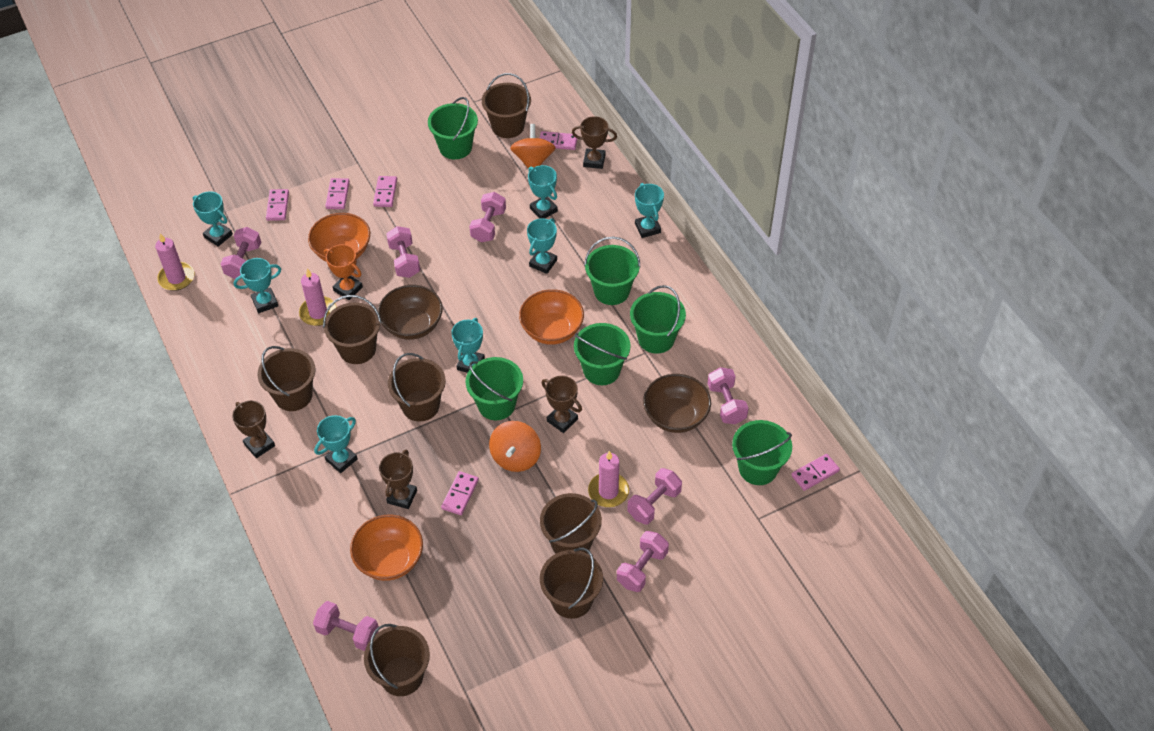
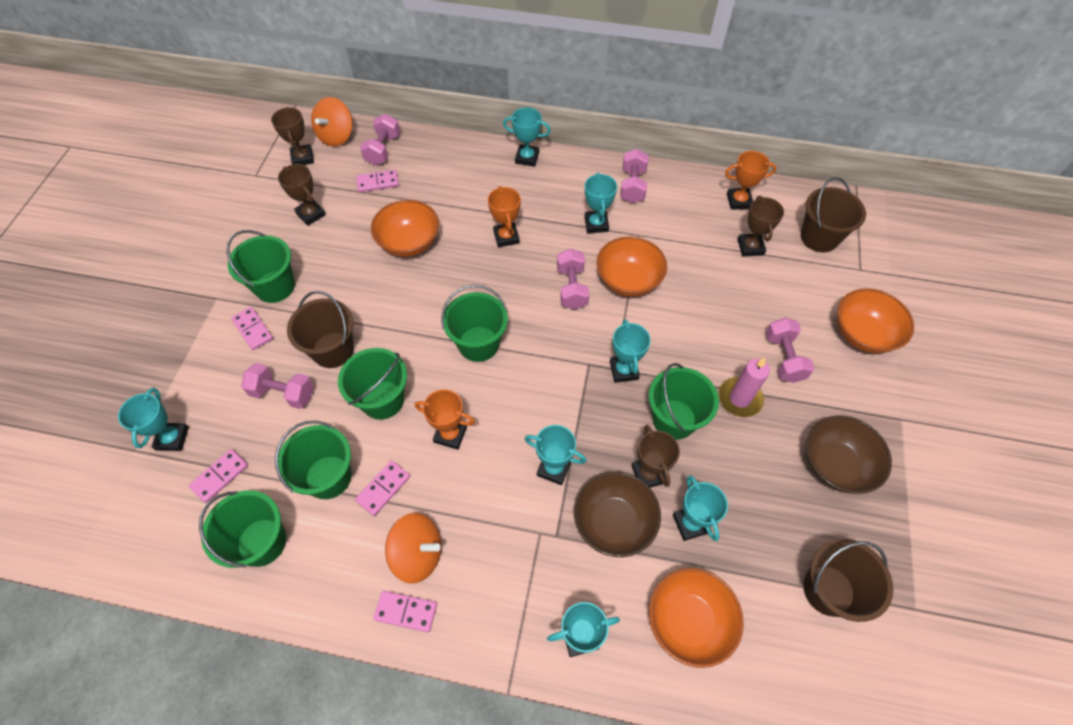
brown bucket: [258,346,315,411] [323,295,381,364] [364,624,430,696] [388,353,446,422] [482,73,531,138] [540,493,602,554] [540,548,603,619] = 7 -> [287,291,354,368] [801,177,866,252] [803,539,894,622] = 3
orange bowl: [308,213,370,262] [350,515,423,581] [519,289,584,345] = 3 -> [371,200,439,257] [596,236,667,297] [649,568,744,668] [837,288,914,353] = 4
orange trophy: [324,244,363,300] = 1 -> [415,389,475,450] [488,186,521,247] [725,151,777,210] = 3
pink candle: [155,233,195,291] [299,269,336,326] [588,451,629,507] = 3 -> [719,358,770,417] = 1
pink domino: [266,189,289,221] [325,178,350,209] [373,176,397,207] [441,471,479,515] [540,131,577,150] [791,454,840,491] = 6 -> [189,449,248,503] [231,307,273,350] [355,460,410,516] [356,169,399,193] [374,591,437,632] = 5
pink dumbbell: [220,227,261,279] [313,601,379,651] [386,226,420,278] [469,192,506,242] [617,531,669,592] [627,468,682,524] [708,367,749,424] = 7 -> [241,363,314,409] [360,114,400,165] [557,249,589,310] [620,149,649,203] [766,317,815,383] = 5

